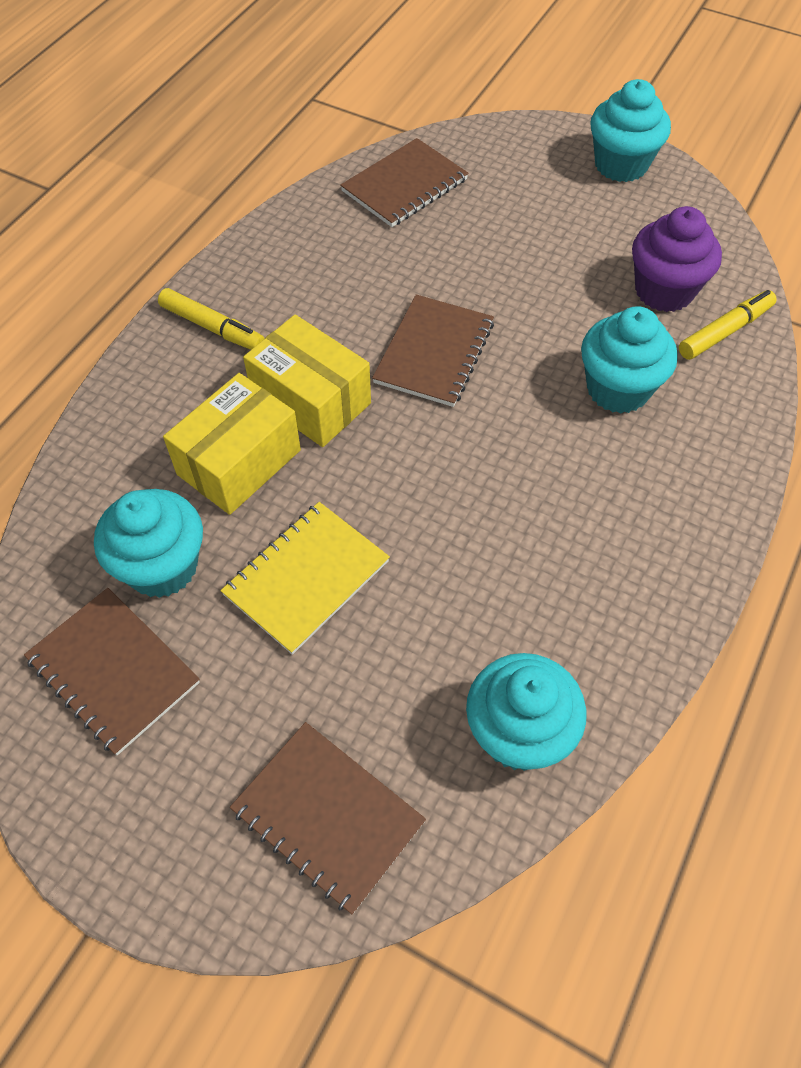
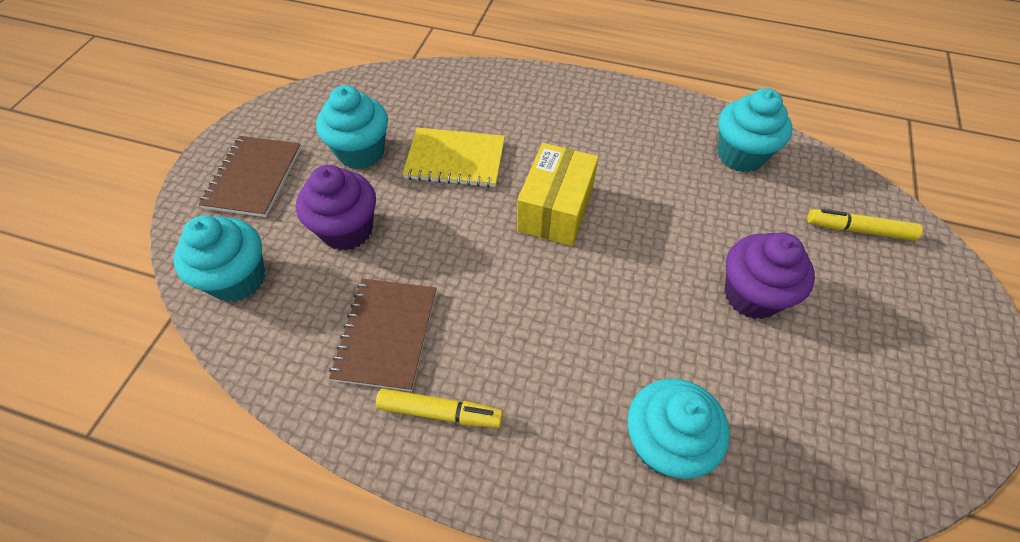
brown notebook: [24,588,200,755] [230,722,426,914] [340,138,469,227] [372,295,494,407] = 4 -> [198,136,301,217] [329,279,436,391] = 2
purple cupcake: [632,206,722,312] = 1 -> [296,165,376,251] [724,232,815,319] = 2
yellow box: [163,373,301,515] [243,314,371,447] = 2 -> [517,143,599,246] = 1

